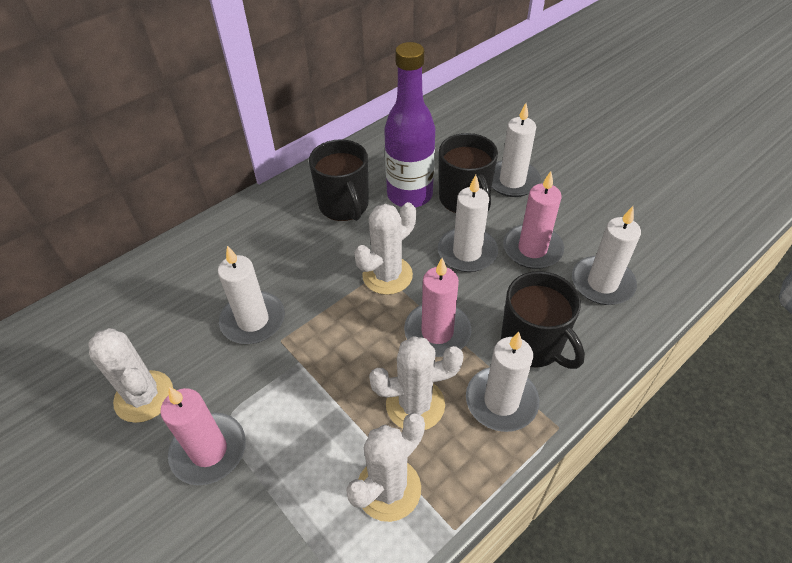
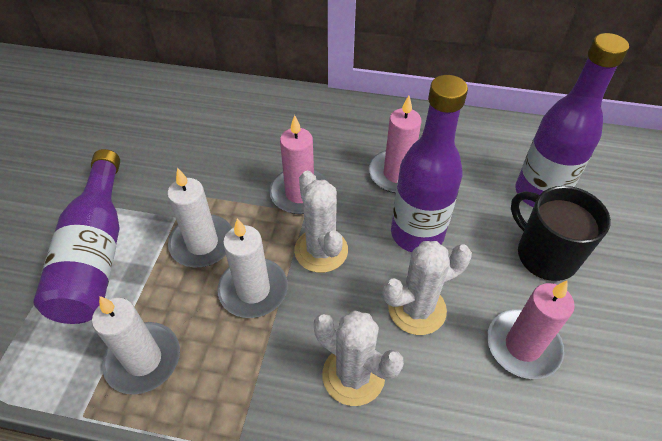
black mug: [309,139,369,221] [439,133,498,213] [501,271,585,369] = 3 -> [511,186,611,281] = 1
purple bottle: [384,42,435,207] = 1 -> [33,149,120,324] [391,75,468,252] [515,33,629,207] = 3
white cactus: [88,328,173,423] [346,413,425,522] [354,202,416,295] [369,336,464,430] = 4 -> [294,171,348,273] [314,310,404,406] [383,241,472,335] = 3
white candle: [218,246,285,344] [438,175,498,272] [466,332,539,432] [492,103,541,197] [572,206,641,305] = 5 -> [92,296,180,395] [167,168,232,268] [217,218,288,318] = 3

